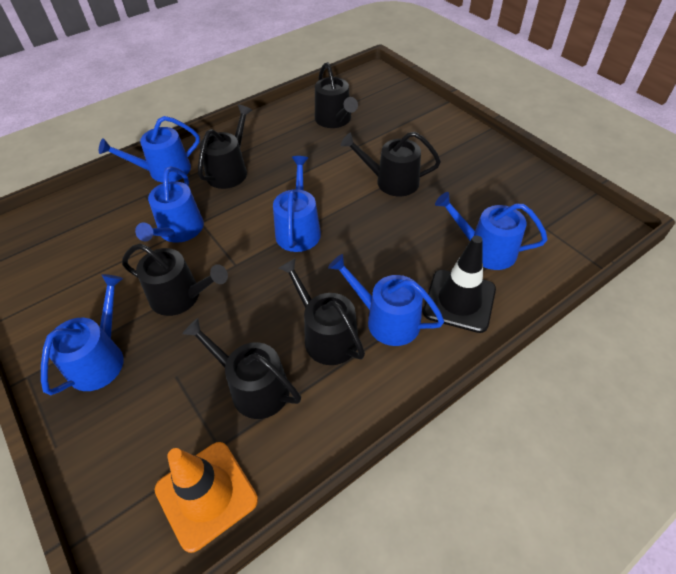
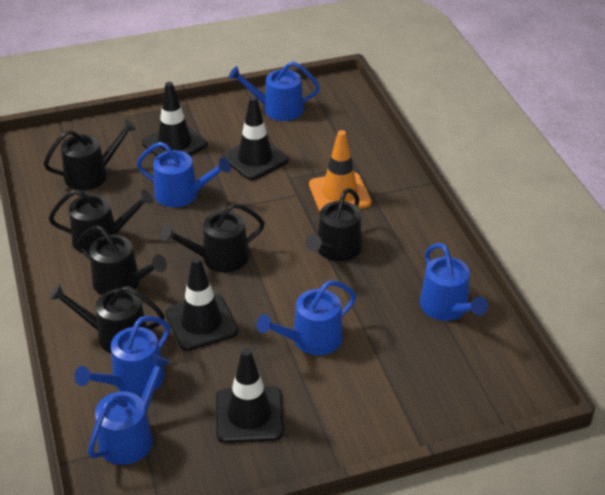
black traffic cone: [423,236,496,333] = 1 -> [142,82,208,156] [165,257,239,351] [216,348,284,443] [222,96,289,180] = 4

